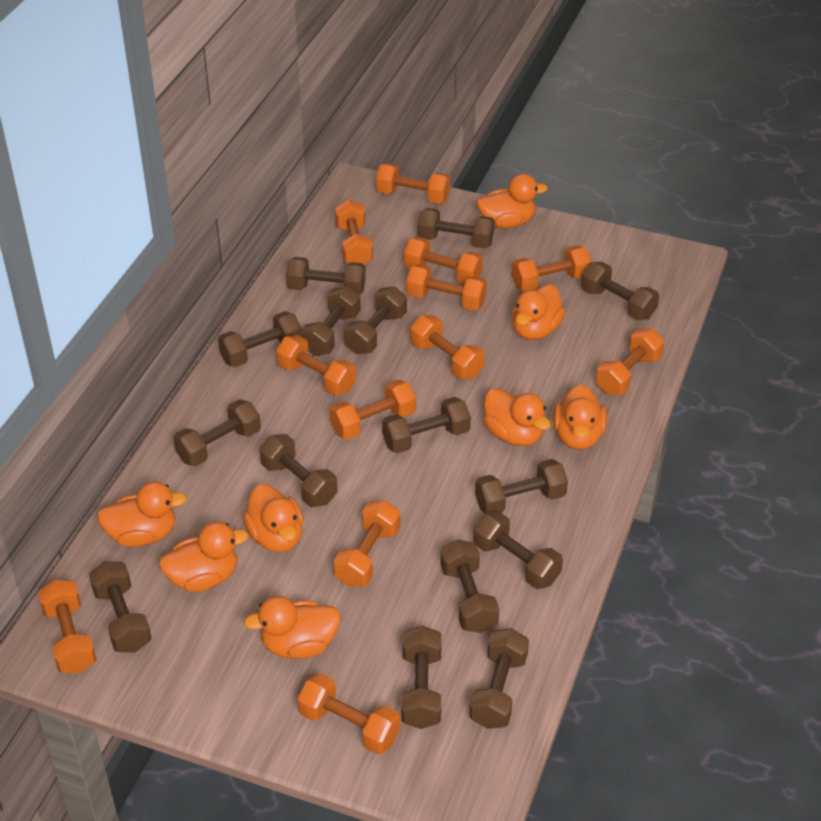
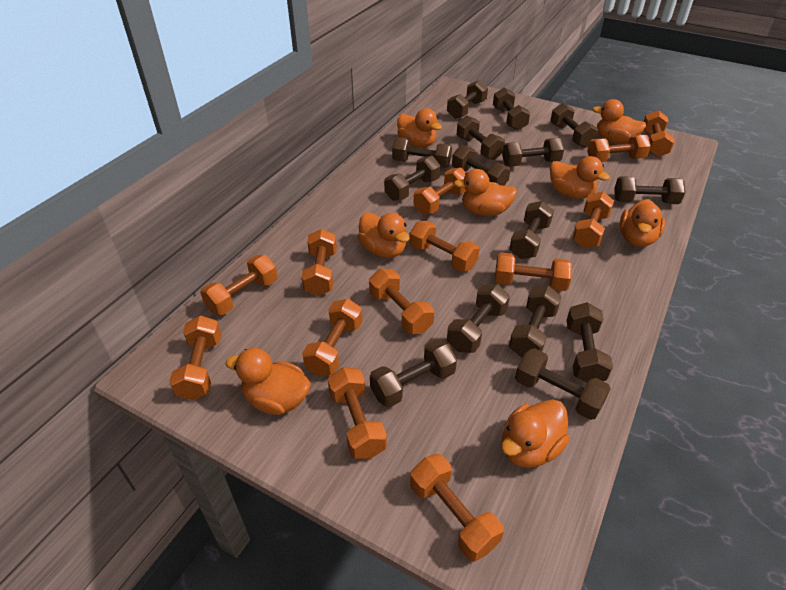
orange dumbbell: [38,579,96,673] [276,335,356,396] [297,673,401,755] [330,380,416,440] [333,500,400,587] [335,200,373,264] [376,163,450,204] [404,237,483,284] [406,264,487,311] [410,315,485,379] [512,245,592,291] [596,329,665,395] = 12 -> [169,316,221,400] [200,255,278,315] [302,229,337,296] [302,299,362,376] [328,367,387,459] [369,269,434,334] [409,221,480,272] [410,454,504,562] [413,167,466,214] [495,252,572,291] [572,192,614,248] [587,135,651,162] [643,110,675,157] = 13

